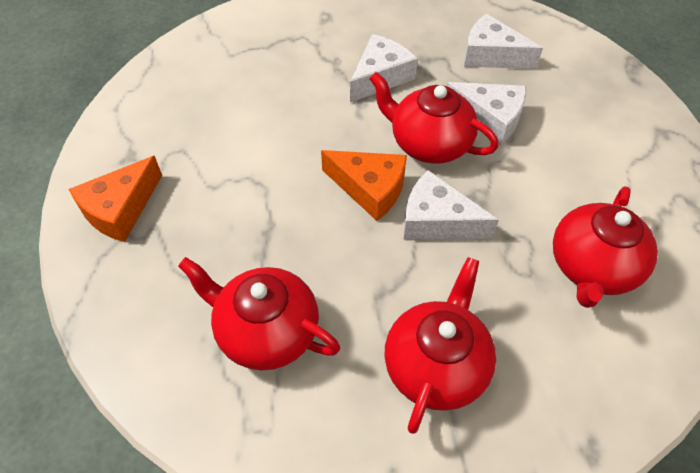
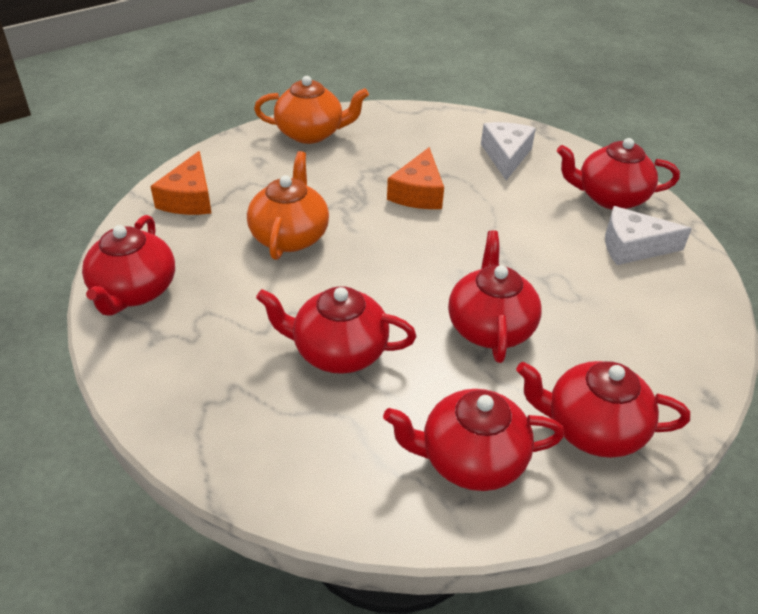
orange teapot: none = 0 -> [247,151,329,260] [254,76,369,144] = 2
red teapot: [178,257,340,370] [369,72,499,164] [384,257,496,434] [553,186,658,308] = 4 -> [82,215,175,315] [256,286,416,374] [383,389,564,491] [448,230,542,363] [516,361,690,458] [557,138,680,210] = 6
white cheese: [350,34,418,102] [403,170,499,240] [447,82,526,145] [464,14,543,69] = 4 -> [481,122,536,180] [605,206,692,265] = 2

